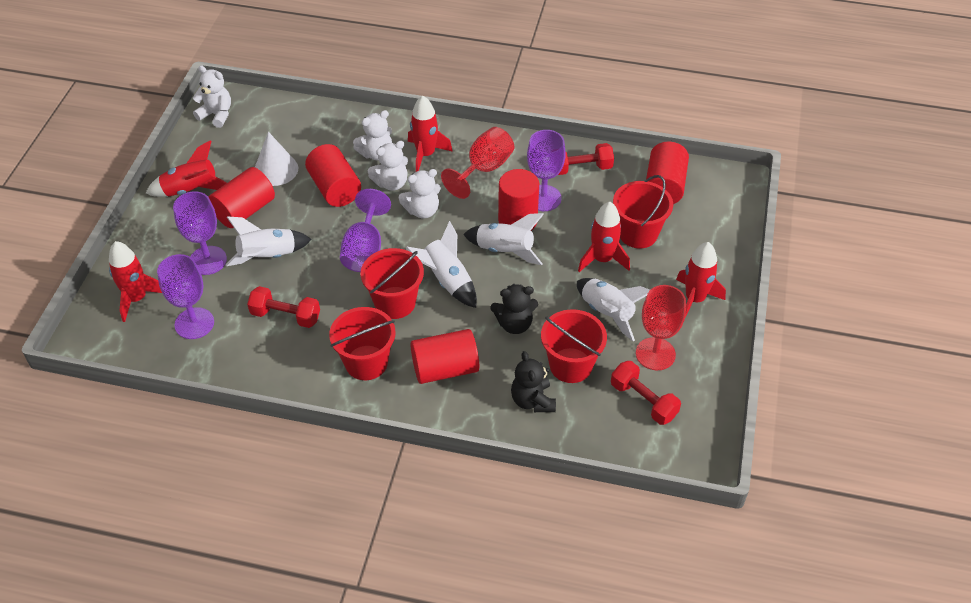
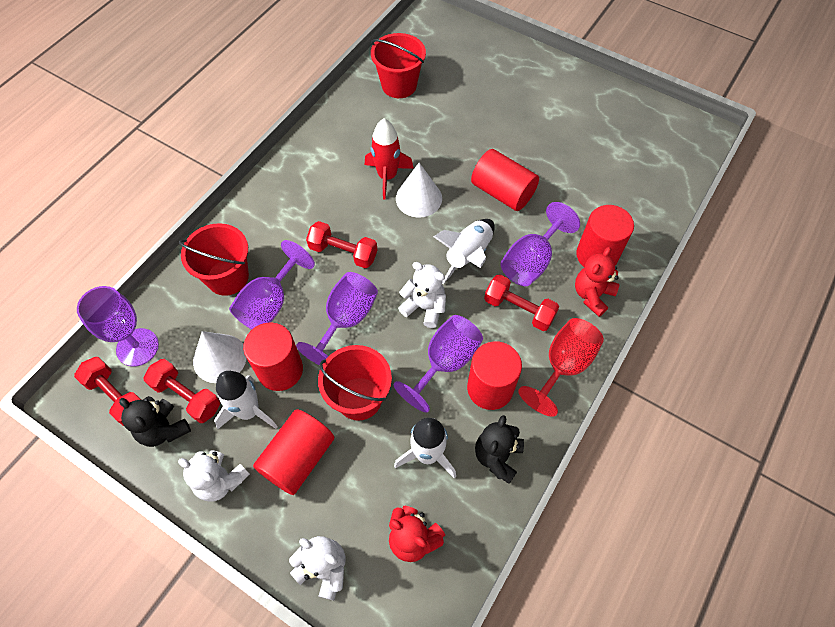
purple goblet: [157,254,214,339] [173,191,227,275] [340,189,391,272] [527,130,566,211] = 4 -> [77,286,159,367] [229,240,315,329] [296,272,378,365] [394,315,483,412] [501,202,580,286] = 5
red bucket: [329,307,396,380] [360,248,424,319] [541,309,607,383] [613,175,673,248] = 4 -> [179,223,249,296] [318,345,392,421] [371,33,426,98] = 3
red dumbbell: [247,286,320,328] [558,143,614,175] [611,361,681,425] = 3 -> [74,357,141,426] [143,359,221,423] [306,221,377,268] [484,274,559,331] = 4
red goblet: [441,127,514,199] [636,285,686,370] = 2 -> [518,318,604,417] = 1
red rocket: [109,241,162,322] [146,140,227,197] [408,95,453,172] [578,202,630,272] [676,242,726,318] = 5 -> [365,118,414,200] = 1
red teddy bear: none = 0 -> [389,506,445,562] [575,247,619,317] = 2
white cone: [255,132,298,186] = 1 -> [193,331,247,383] [396,163,442,218] = 2
white rocket: [225,216,312,266] [406,221,477,308] [463,213,544,265] [577,278,650,341] = 4 -> [214,371,278,429] [394,418,456,479] [433,219,495,284] = 3
white teddy bear: [192,66,231,128] [353,110,392,161] [368,141,408,191] [398,169,441,219] = 4 -> [178,450,250,502] [289,536,346,601] [398,262,446,328] = 3

